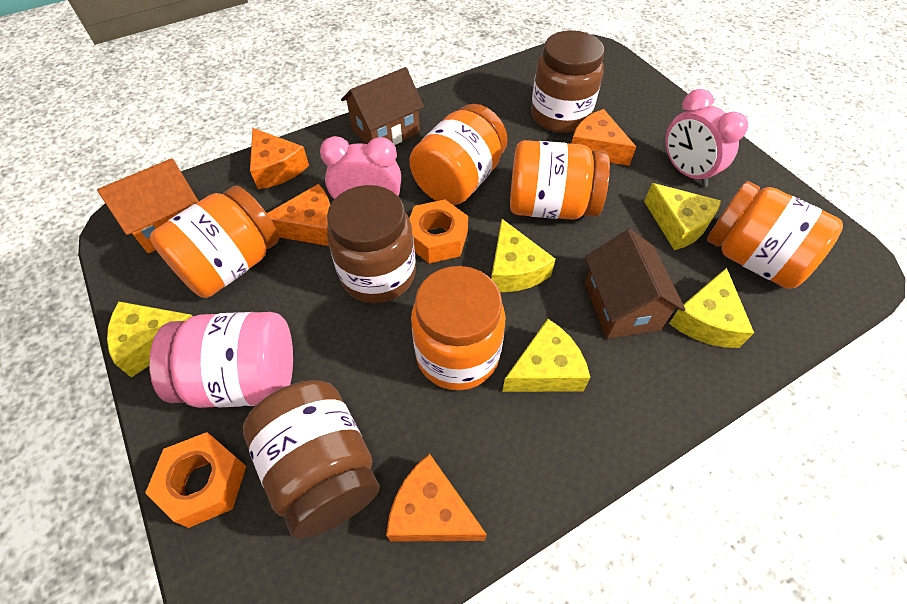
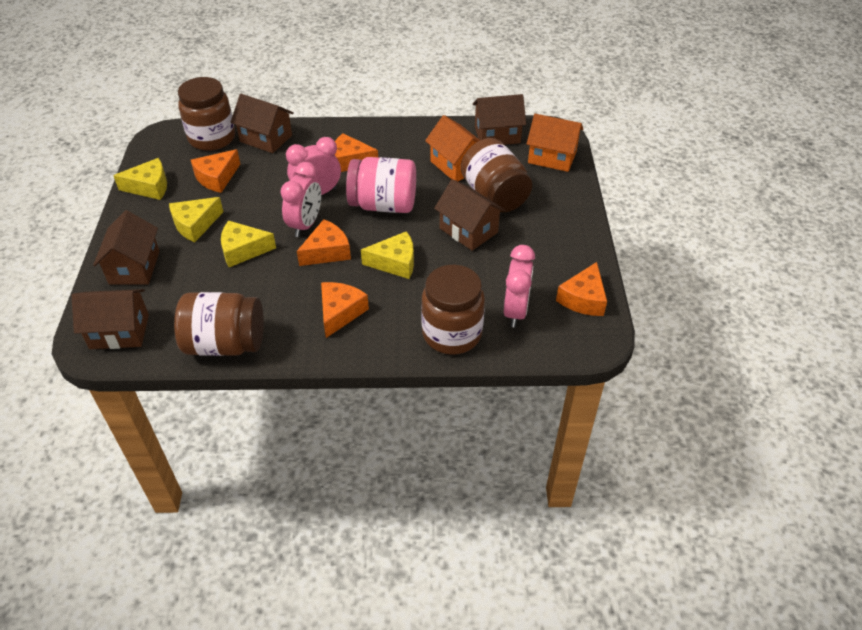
brown house: [341,67,424,145] [585,229,685,339] = 2 -> [72,289,149,349] [93,210,160,285] [231,94,294,153] [434,179,505,251] [473,94,526,145] = 5
brown jar: [243,380,380,539] [327,185,416,303] [531,30,604,133] = 3 -> [174,292,264,356] [178,77,235,151] [421,265,485,355] [461,138,532,212] = 4
orange cheese: [250,128,309,189] [267,184,330,246] [386,454,487,542] [571,109,636,166] = 4 -> [191,149,240,193] [297,219,351,266] [321,282,369,338] [335,133,378,172] [556,262,607,316] = 5
orange house: [97,158,199,253] = 1 -> [425,115,480,181] [527,114,583,172] = 2
orange jar: [150,186,279,298] [409,104,508,205] [411,266,505,390] [510,140,610,220] [707,181,843,289] = 5 -> none = 0
orange nut: [145,432,246,528] [409,199,468,263] = 2 -> none = 0
pink clock: [320,136,401,199] [666,89,748,187] = 2 -> [280,162,321,237] [286,137,341,195] [504,245,535,327] = 3
yellow cheese: [107,302,193,377] [491,219,556,292] [502,319,590,392] [644,183,721,250] [669,268,754,348] = 5 -> [113,158,167,200] [169,197,223,242] [221,221,276,267] [361,231,414,279] = 4

